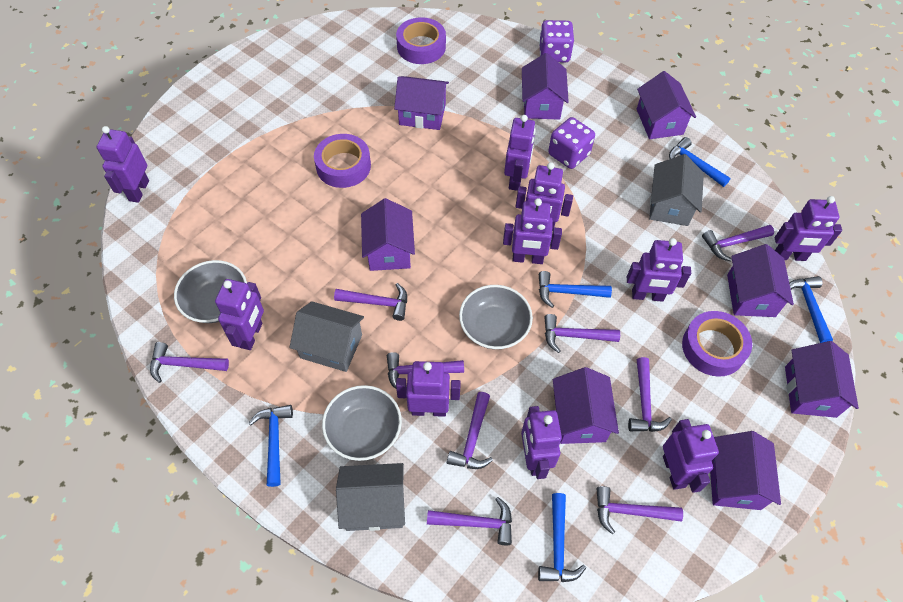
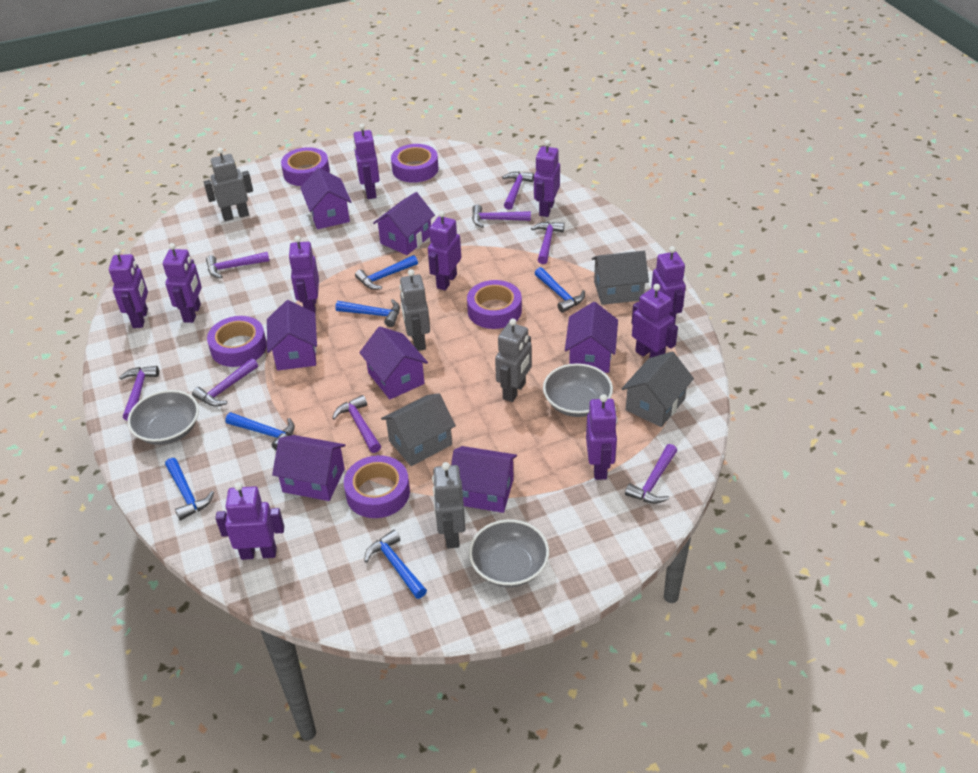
blue hammer: [249,405,293,487] [538,493,586,582] [539,271,612,308] [669,137,731,187] [789,276,833,343] = 5 -> [165,458,214,521] [226,412,295,450] [335,299,400,327] [355,255,418,290] [364,530,427,599] [535,267,585,313] = 6
grey robot: none = 0 -> [204,148,253,221] [400,269,430,351] [432,462,466,548] [495,319,532,402] = 4
purple dice: [539,20,574,62] [548,117,595,169] = 2 -> none = 0
purple hammer: [150,342,229,383] [334,283,407,321] [387,352,464,388] [427,497,512,545] [447,392,493,469] [544,314,620,353] [597,486,683,535] [628,357,672,432] [702,225,774,262] = 9 -> [119,366,159,421] [192,358,258,407] [206,252,270,278] [332,395,381,453] [472,204,531,228] [502,171,534,210] [531,222,565,264] [625,444,677,504] = 8
purple house: [361,198,415,271] [394,76,449,130] [522,53,569,120] [553,367,619,444] [637,71,696,139] [710,431,781,510] [727,244,794,317] [785,341,859,418] = 8 -> [267,300,317,371] [272,435,345,501] [300,168,351,229] [359,327,428,399] [373,192,435,255] [451,446,517,513] [565,302,618,373] = 7
purple tape: [314,134,371,188] [396,17,446,64] [682,311,752,377] = 3 -> [207,316,267,367] [281,147,330,186] [344,455,410,518] [391,144,439,183] [467,280,522,329] = 5

